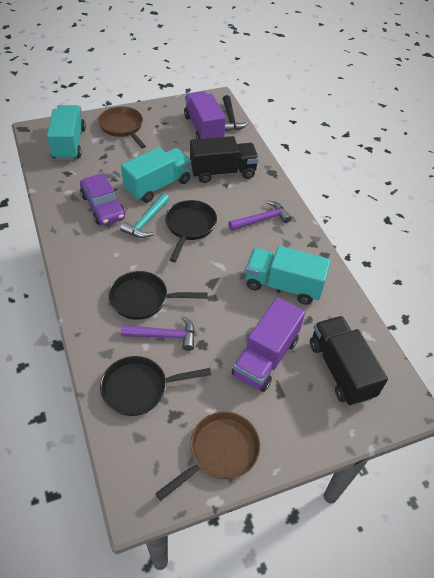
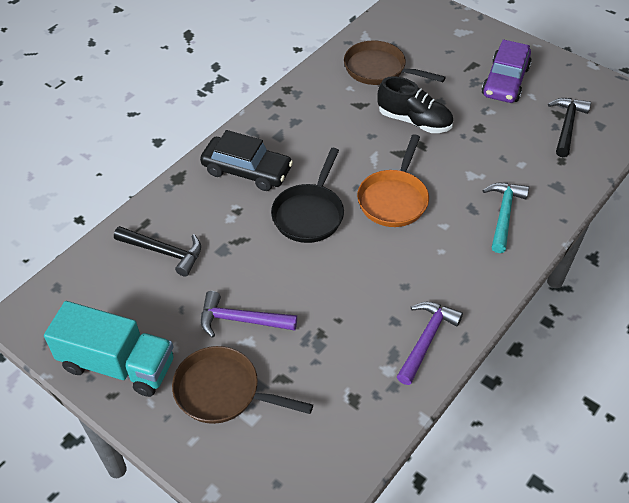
black car: none = 0 -> [200,130,293,191] = 1
black hammer: [223,95,248,131] = 1 -> [114,226,201,277] [548,98,591,157] = 2
black pan: [100,356,211,416] [108,271,208,320] [165,200,217,262] = 3 -> [271,148,344,243] = 1
black shoe: none = 0 -> [377,76,453,133] = 1
black truck: [190,136,259,183] [310,316,388,406] = 2 -> none = 0
orange pan: none = 0 -> [357,134,429,227] = 1
purple truck: [184,91,226,139] [232,297,305,392] = 2 -> none = 0
turquoise truck: [47,105,86,160] [121,147,191,203] [245,246,331,305] = 3 -> [44,301,174,397] = 1

